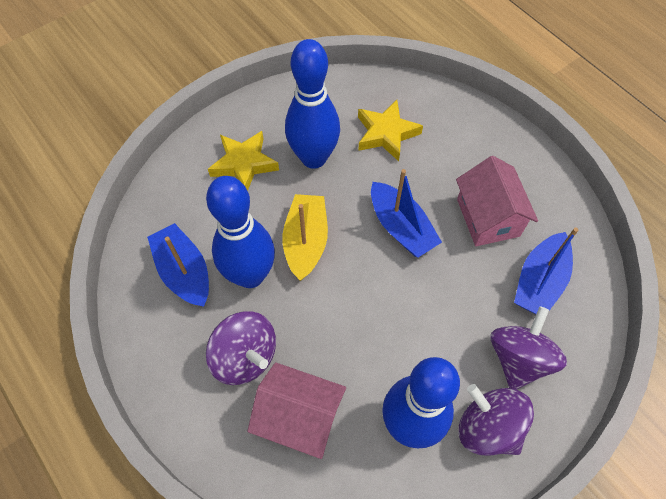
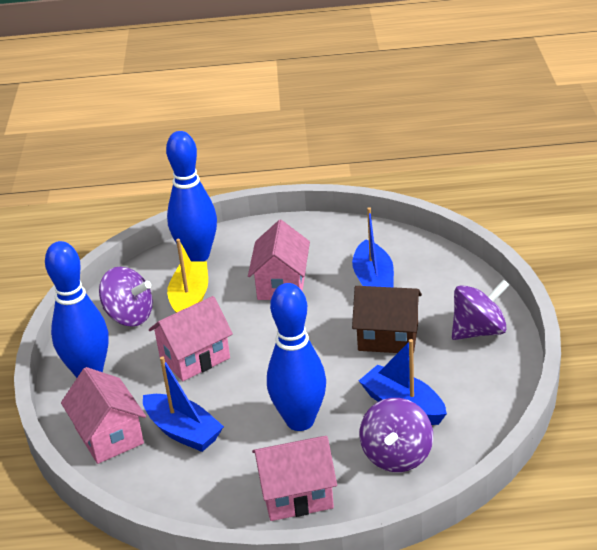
brown house: none = 0 -> [352,286,422,354] = 1
pink house: [247,362,346,459] [456,156,538,246] = 2 -> [61,367,146,464] [149,296,233,381] [248,220,310,300] [252,436,337,521] = 4
yellow star: [208,131,279,191] [358,100,423,161] = 2 -> none = 0

